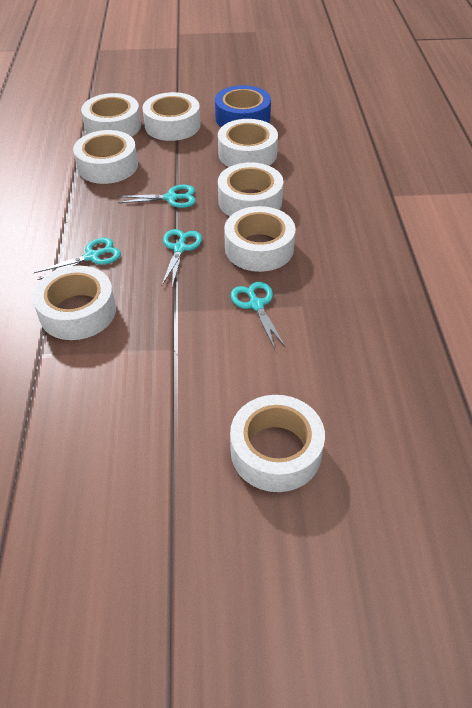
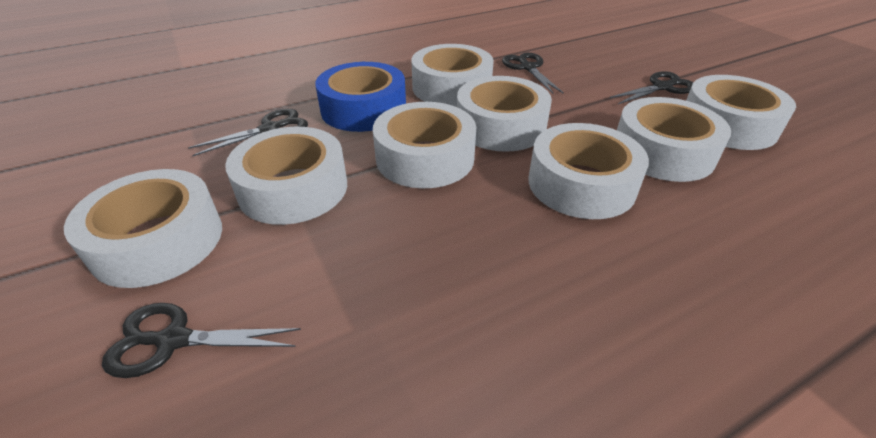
black scissors: none = 0 -> [102,303,301,378] [188,108,308,156] [502,53,564,94] [610,71,694,104] = 4
turquoise scissors: [34,238,121,280] [117,185,196,208] [162,229,202,287] [231,282,286,349] = 4 -> none = 0

